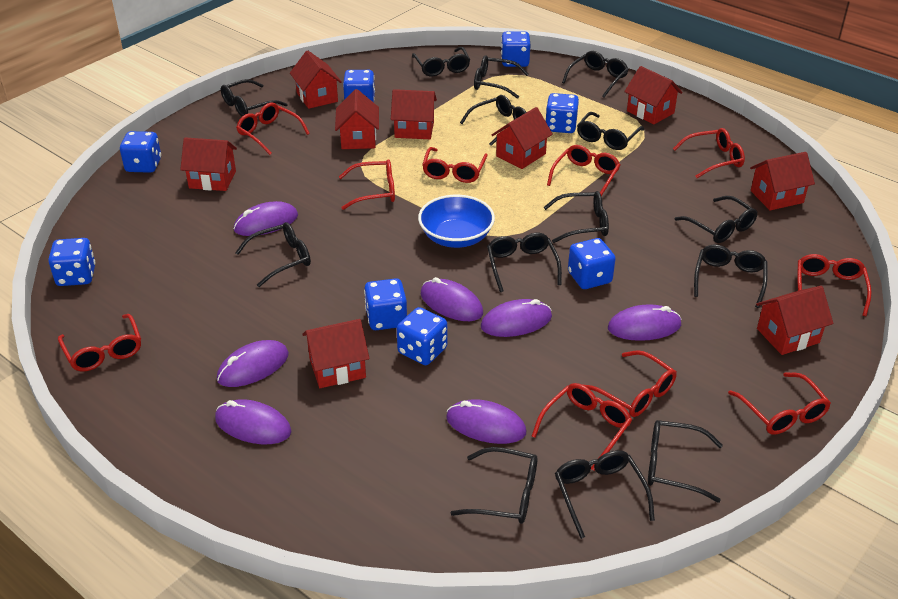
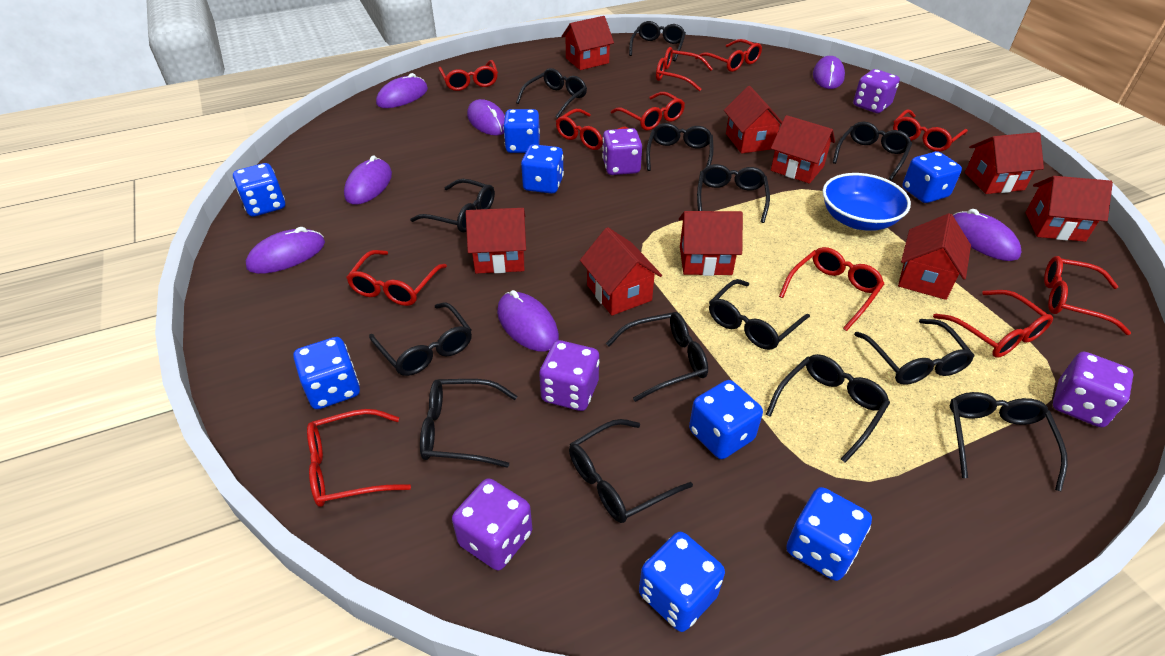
purple dice: none = 0 -> [452,478,532,570] [539,340,599,411] [602,128,642,175] [853,69,900,113] [1053,352,1134,427] = 5
red glasses: [58,314,141,371] [236,103,310,155] [339,159,395,210] [422,147,488,183] [532,383,632,471] [547,145,620,196] [582,350,677,417] [673,128,745,178] [728,372,831,434] [797,254,872,316] = 10 -> [307,409,411,507] [346,250,447,306] [438,60,498,91] [556,109,628,150] [611,92,685,130] [656,47,713,91] [695,39,762,72] [779,247,884,331] [893,109,968,152] [933,290,1053,358] [1044,256,1131,335] = 11

